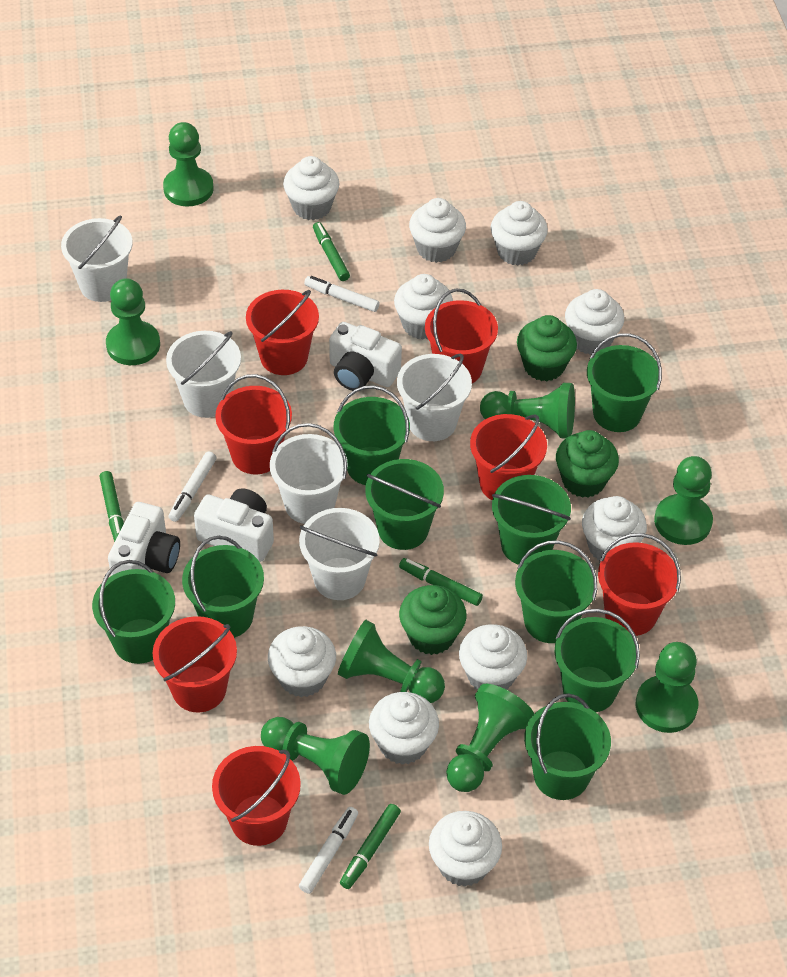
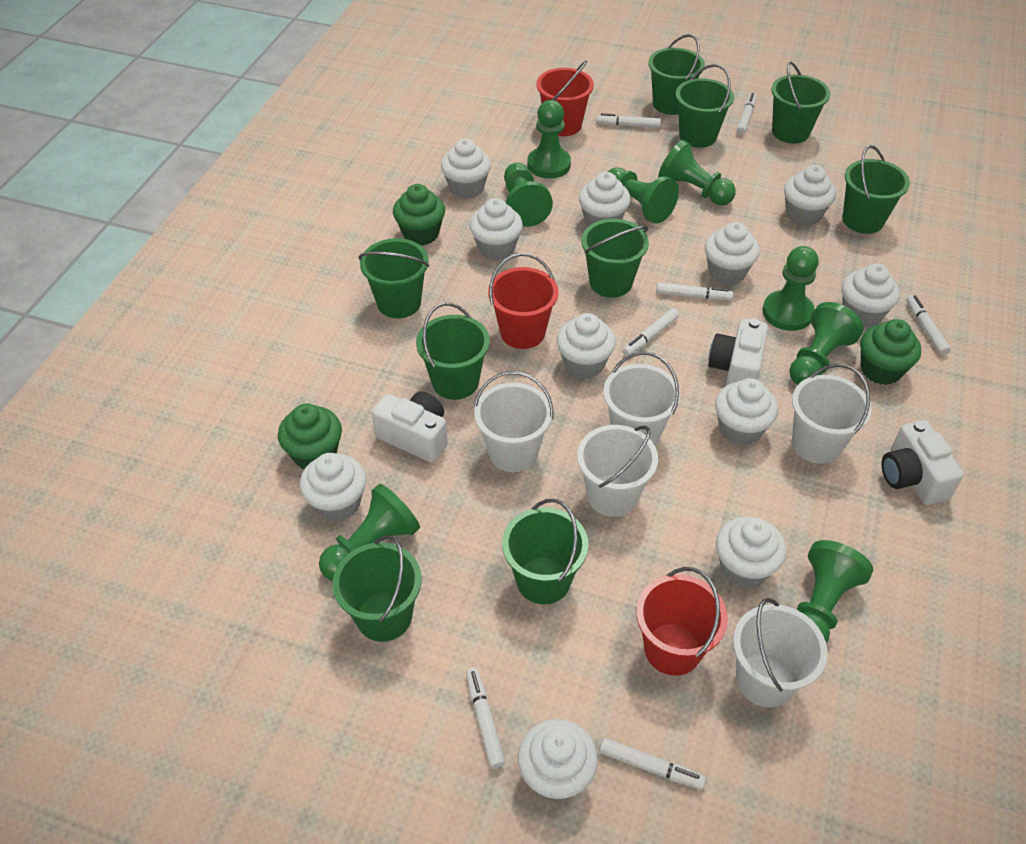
green marker: [100,471,124,542] [313,222,350,281] [340,804,401,889] [399,558,483,606] = 4 -> none = 0
red bucket: [152,616,237,712] [212,746,301,846] [215,374,292,474] [246,290,319,375] [425,289,498,383] [470,414,547,500] [598,533,681,636] = 7 -> [488,253,559,349] [536,61,594,136] [636,567,728,676] = 3
white cupcake: [268,626,336,697] [283,156,339,220] [369,692,439,765] [394,274,453,340] [409,198,466,263] [429,811,502,887] [459,624,527,690] [491,201,548,266] [565,289,624,355] [582,496,647,560] = 10 -> [300,453,366,522] [441,139,491,199] [470,198,523,260] [518,719,598,801] [557,313,616,378] [579,172,631,226] [705,222,759,285] [715,378,778,446] [716,517,786,588] [784,165,836,226] [842,264,900,328] = 11
white marker: [169,451,216,522] [299,807,358,894] [304,276,380,312] = 3 -> [466,667,505,769] [596,113,661,128] [599,738,706,790] [622,308,679,356] [656,282,733,301] [736,93,756,135] [906,295,951,355] = 7

